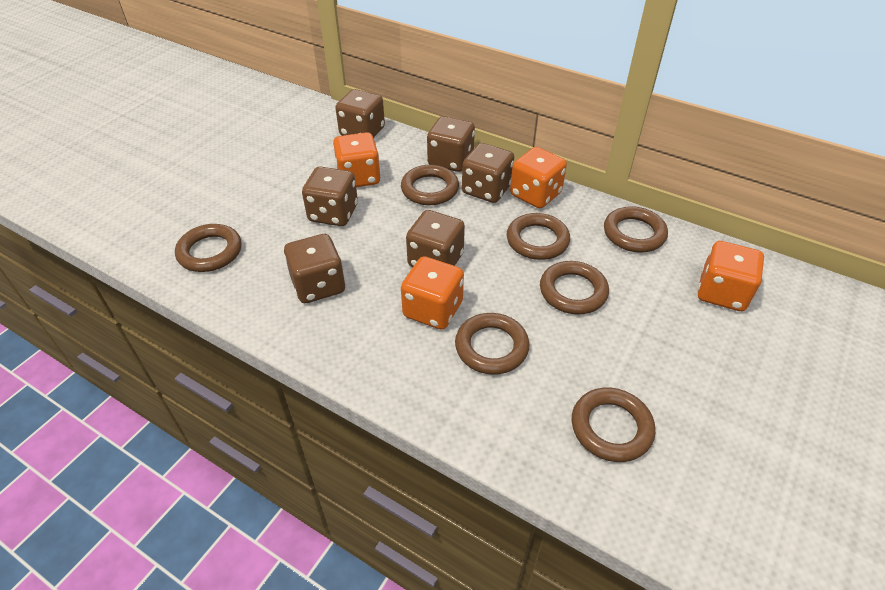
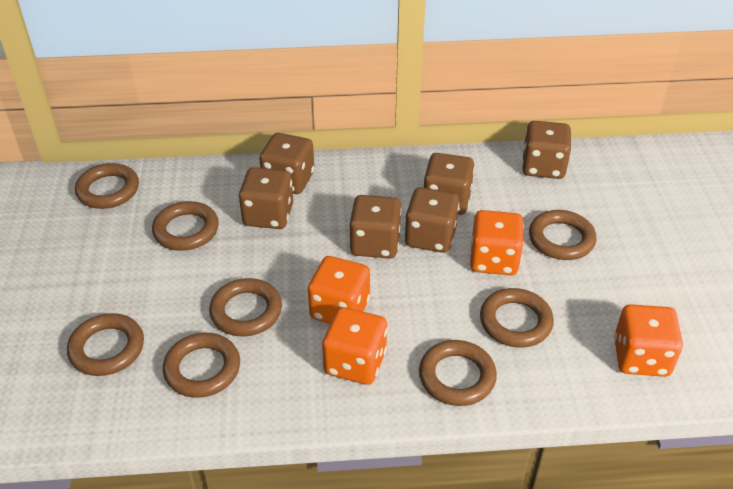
brown ring: [175,224,242,272] [401,165,459,205] [455,313,529,375] [507,213,570,260] [540,261,609,314] [572,387,655,462] [604,206,668,253] = 7 -> [67,313,144,376] [75,163,139,209] [152,201,219,251] [163,333,240,398] [209,278,282,336] [419,340,497,406] [480,288,554,348] [529,210,596,260] = 8

